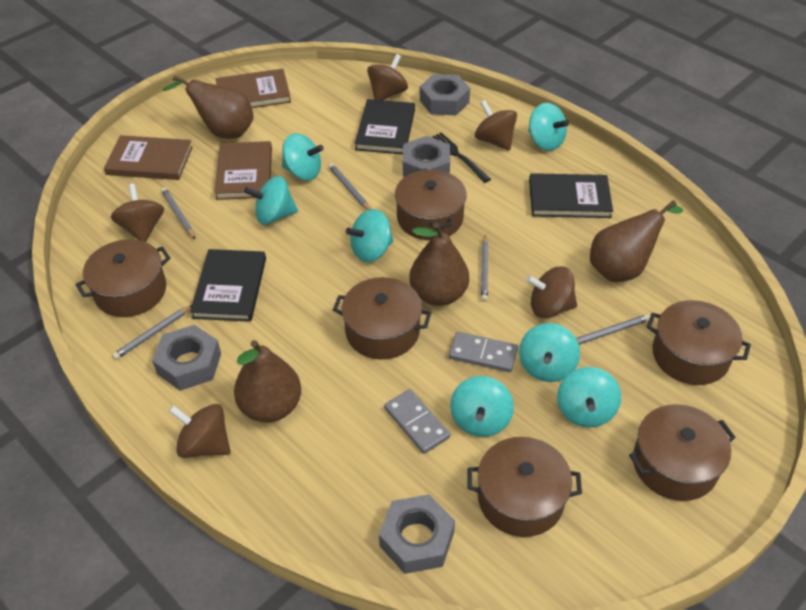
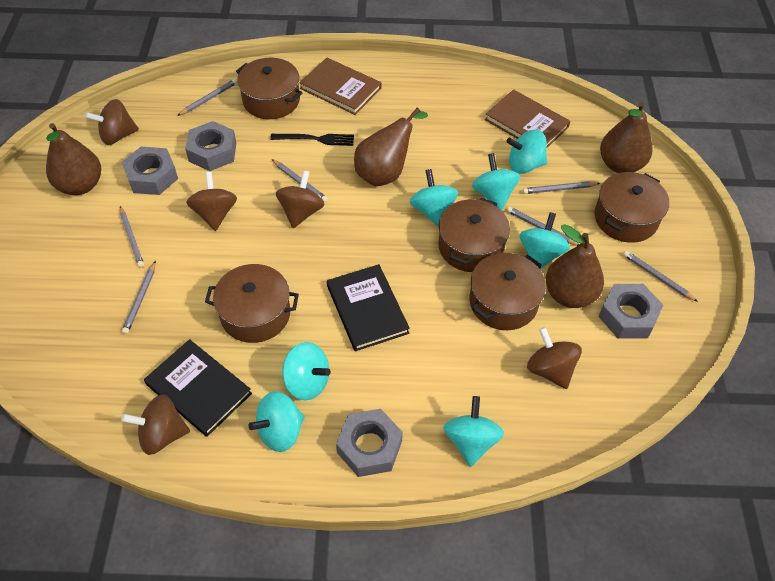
black book: [190,249,266,322] [355,99,415,154] [529,173,613,218] = 3 -> [144,339,252,437] [327,264,410,351] = 2
brown book: [104,135,193,180] [214,141,272,200] [216,69,291,108] = 3 -> [300,58,381,115] [485,89,570,149] = 2
brown pot: [76,239,171,317] [333,277,431,359] [395,168,467,240] [467,437,582,537] [629,404,736,501] [647,300,751,385] = 6 -> [205,264,299,343] [236,58,302,119] [438,198,510,272] [470,253,546,330] [595,172,669,243] = 5
grey domino: [384,389,450,454] [449,332,518,372] = 2 -> none = 0
grey pencil: [112,305,192,360] [161,187,195,239] [329,163,371,210] [481,235,488,302] [576,314,650,345] = 5 -> [120,206,144,268] [122,261,156,334] [177,79,237,116] [272,159,328,202] [507,207,579,246] [523,181,600,194] [623,251,698,302] = 7

